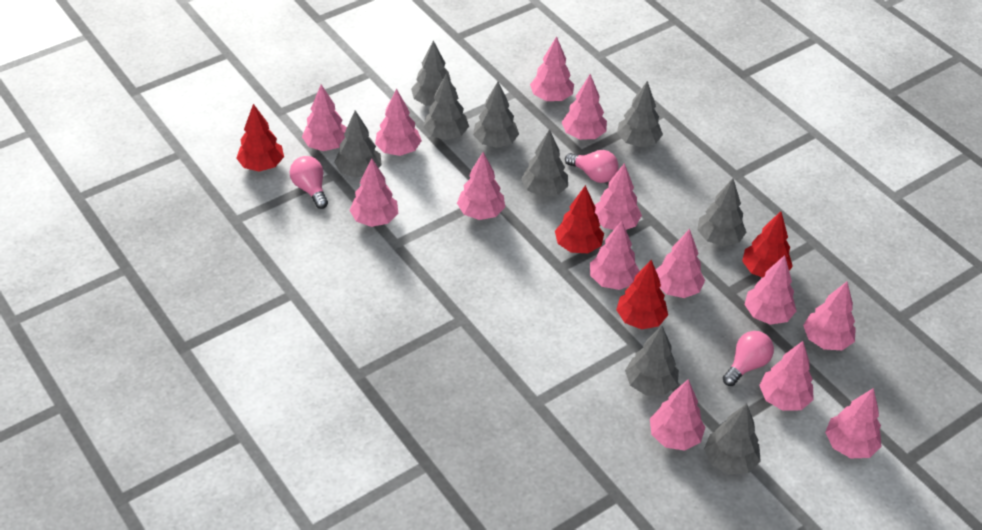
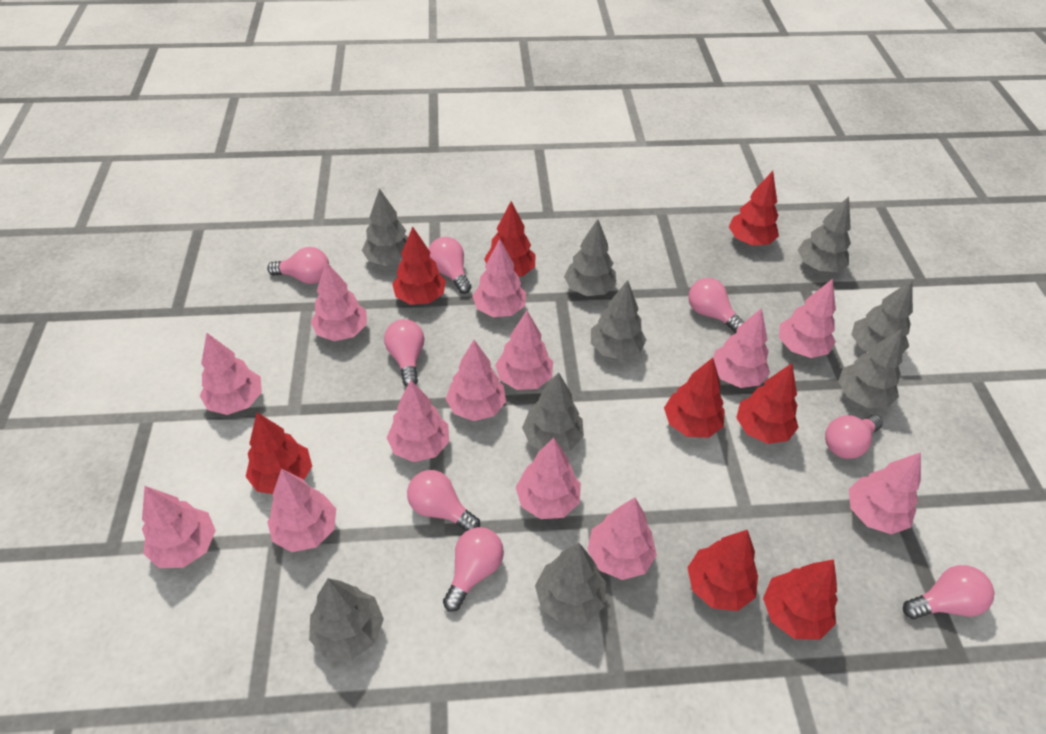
pink light bulb: [290,156,328,209] [565,150,619,183] [723,331,774,386] = 3 -> [267,247,329,284] [384,319,424,386] [407,470,480,531] [429,237,472,294] [443,527,504,612] [688,278,744,333] [825,415,883,459] [903,565,994,619] = 8
pink tree: [302,84,347,151] [349,158,398,227] [375,89,422,156] [457,152,505,220] [530,36,574,101] [562,74,607,140] [590,221,640,290] [595,163,642,230] [650,379,705,451] [656,229,705,298] [745,255,796,325] [759,341,814,411] [803,282,856,350] [825,388,882,458] = 14 -> [142,486,216,568] [200,333,262,415] [267,469,336,552] [311,262,367,341] [387,380,449,462] [446,340,506,421] [472,239,526,317] [495,310,553,390] [516,438,581,519] [587,497,657,580] [713,308,770,388] [779,279,836,358] [849,452,921,534] = 13
red tree: [236,104,284,172] [555,185,604,253] [616,260,668,330] [742,211,793,278] = 4 -> [246,412,312,494] [392,227,446,305] [484,201,535,277] [664,358,725,438] [687,530,758,611] [729,171,779,245] [736,363,798,444] [763,560,838,640] = 8

